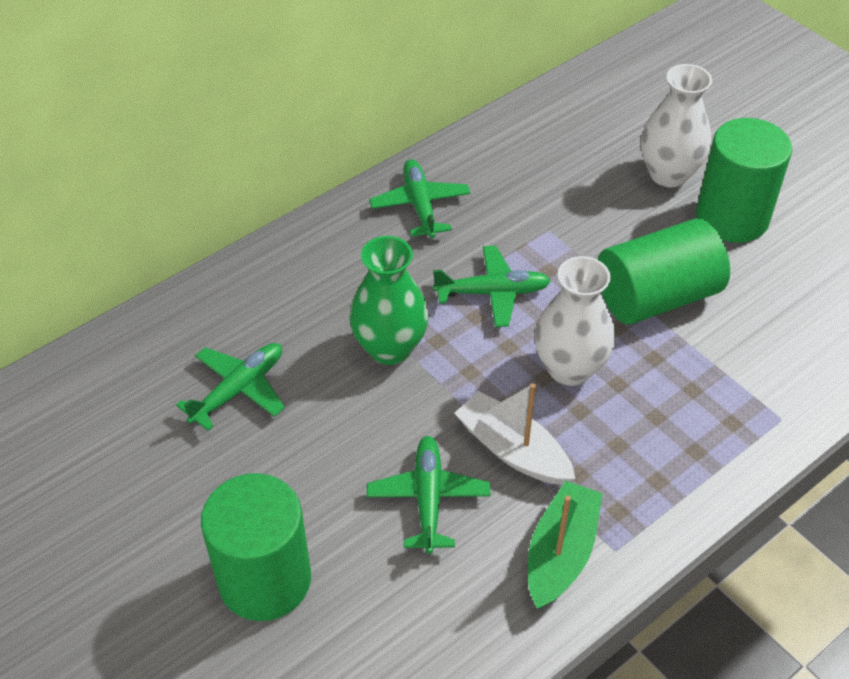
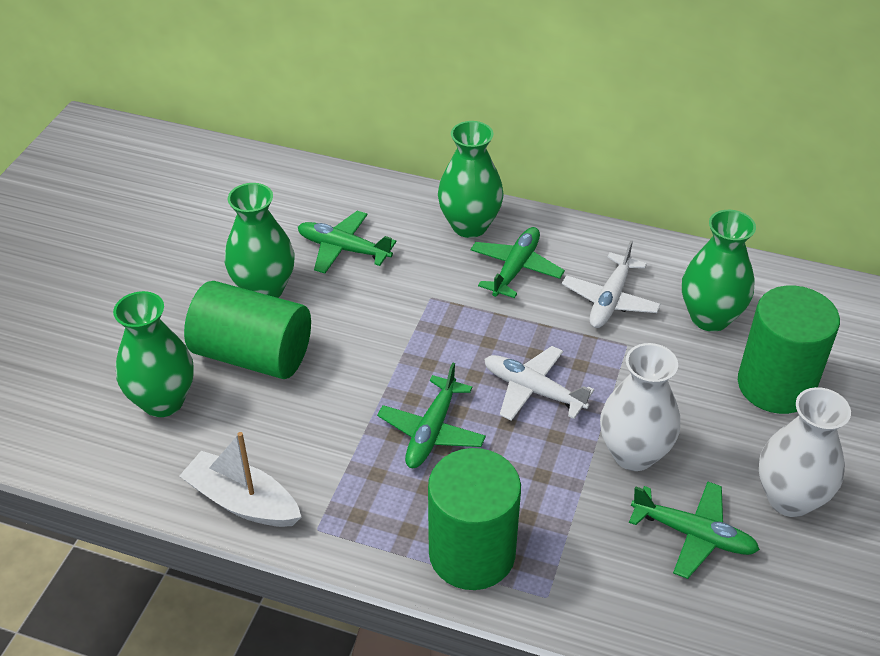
green boat: [528,481,603,609] = 1 -> none = 0
green vase: [349,236,429,365] = 1 -> [113,291,194,417] [225,183,294,298] [438,121,503,238] [682,210,756,332] = 4
white plane: none = 0 -> [484,346,594,421] [562,240,661,328] = 2

